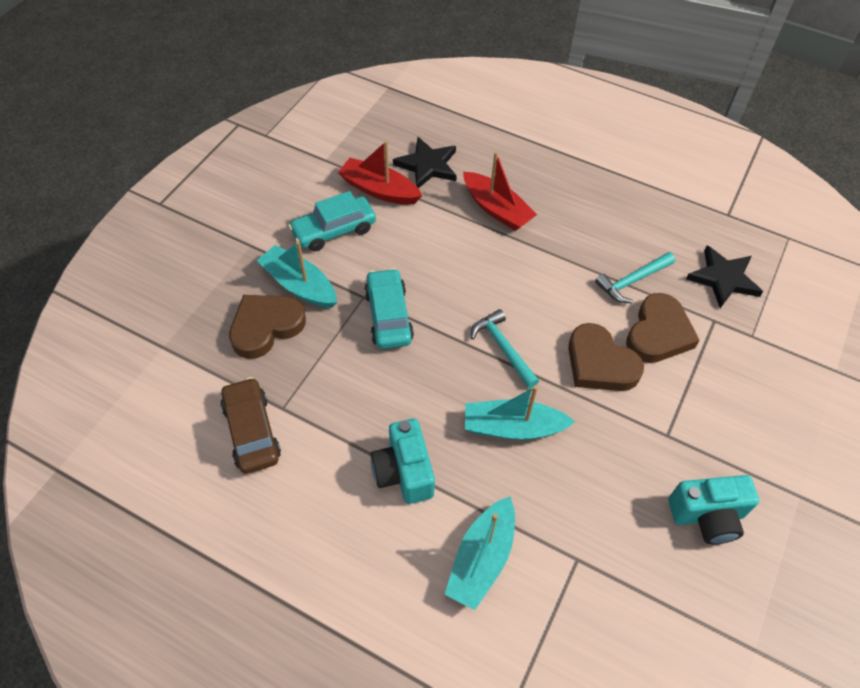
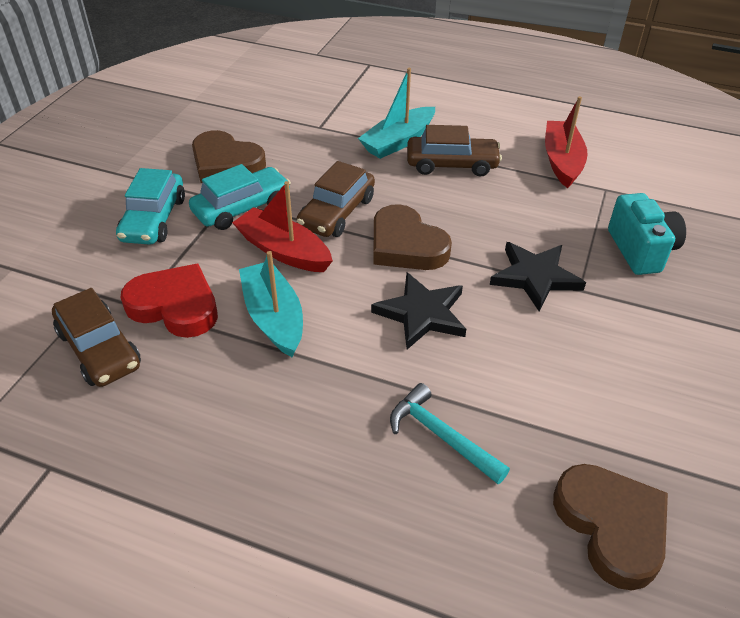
brown car: [220,377,281,474] = 1 -> [52,288,141,387] [297,161,375,237] [407,125,502,177] = 3
red heart: none = 0 -> [121,264,218,338] = 1
turquoise boat: [257,241,337,308] [444,497,515,610] [465,386,575,440] = 3 -> [239,251,303,357] [358,68,435,159] = 2
turquoise camera: [371,419,435,504] [669,475,759,544] = 2 -> [608,193,686,275] = 1
turquoise hammer: [471,309,539,389] [595,252,675,303] = 2 -> [390,383,510,484] = 1

